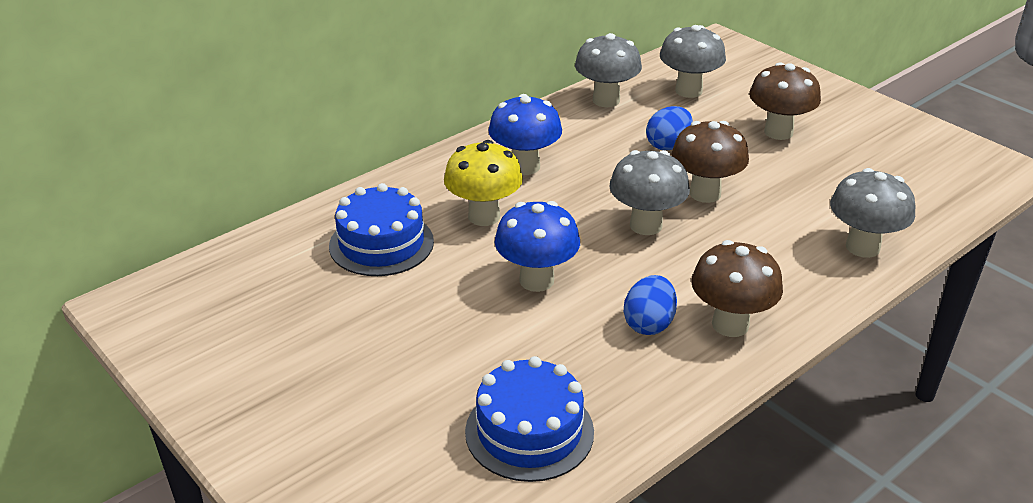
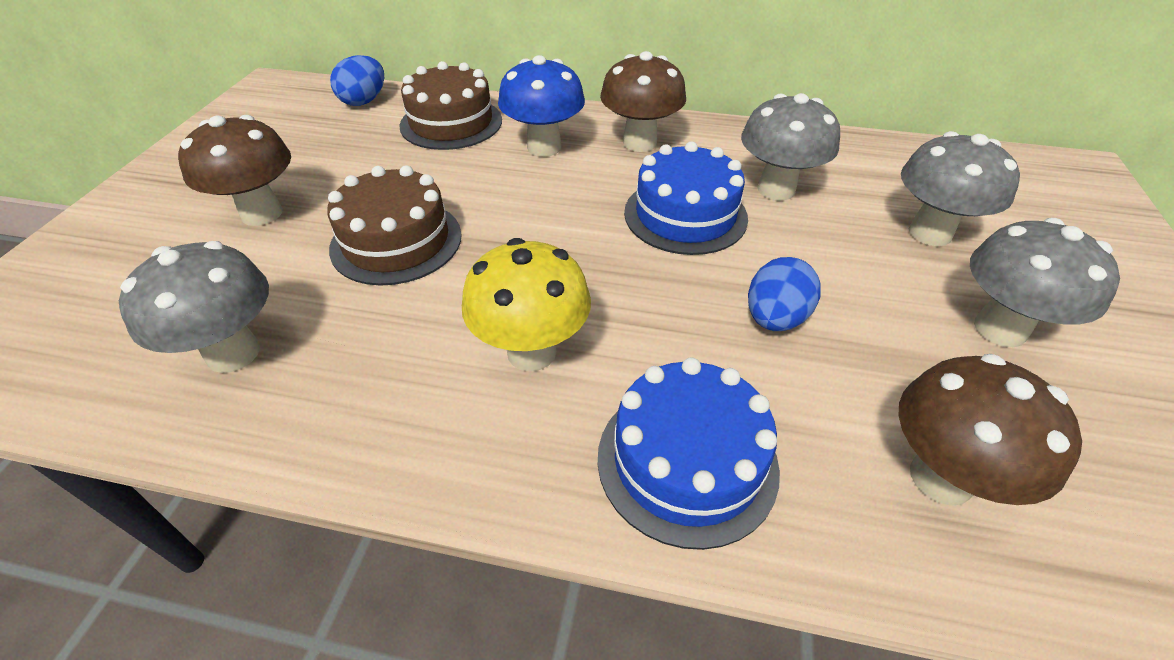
blue mushroom: [488,94,562,175] [494,201,580,292] = 2 -> [498,55,585,157] = 1
brown cake: none = 0 -> [327,165,462,286] [399,61,502,150] = 2

